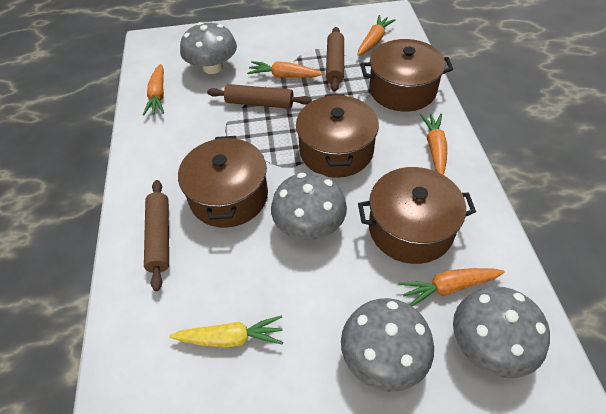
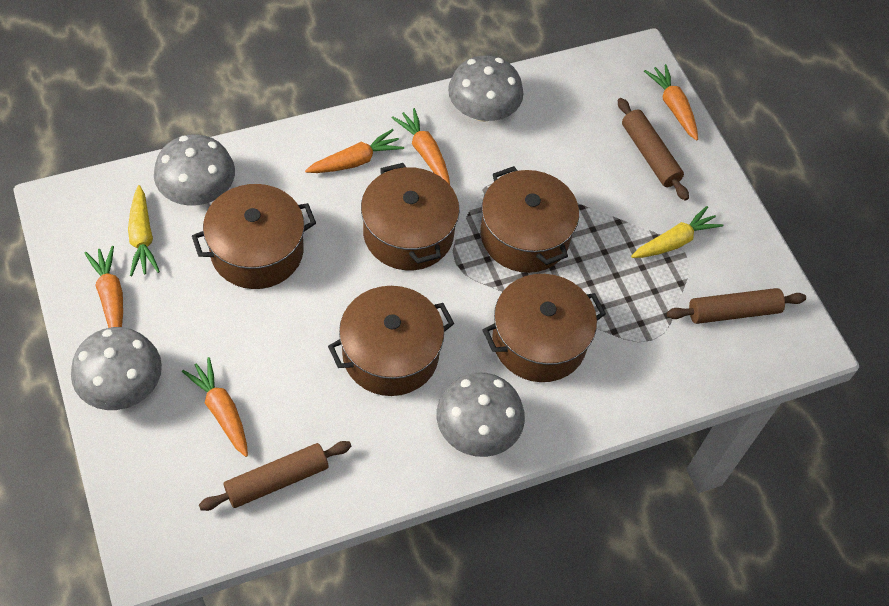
brown pot: [178,136,268,228] [296,94,379,178] [358,167,476,264] [361,39,453,112] = 4 -> [192,184,316,289] [328,286,454,396] [361,163,459,270] [480,166,579,273] [483,274,606,382] = 5
yellow carrot: [170,315,283,348] = 1 -> [128,185,160,276] [631,206,723,258] = 2

